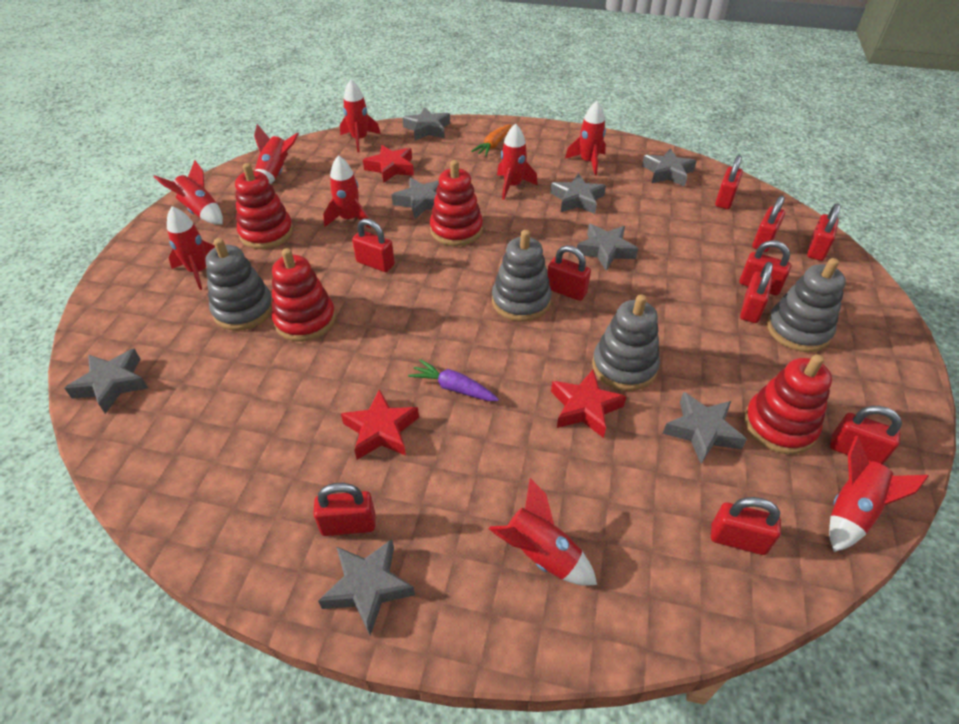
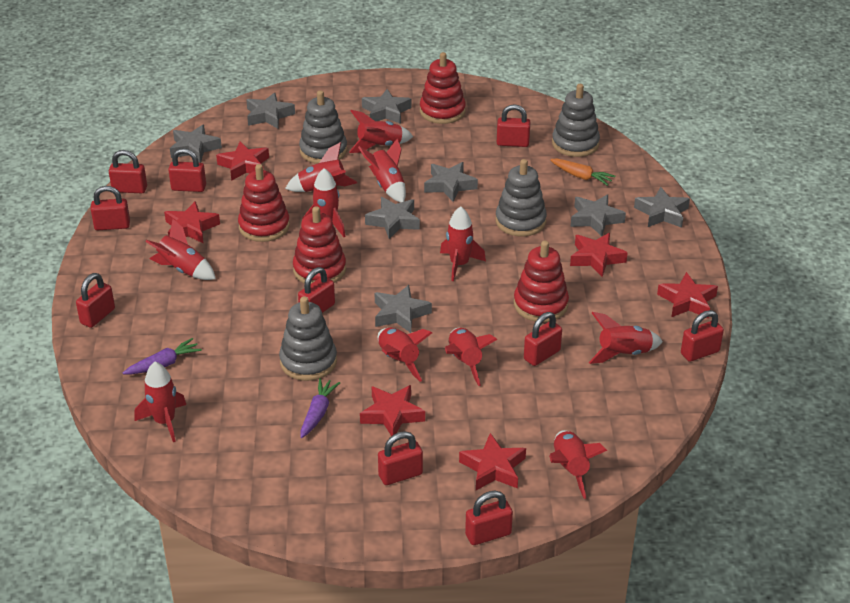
purple carrot: [408,359,499,401] = 1 -> [123,338,202,374] [301,378,340,438] = 2
red rocket: [154,161,223,225] [167,206,215,290] [254,124,299,184] [323,155,371,229] [340,80,381,152] [489,478,597,586] [497,123,538,200] [565,101,606,176] [829,436,929,552] = 9 -> [135,362,186,442] [145,219,216,280] [285,142,357,192] [302,168,346,237] [349,110,413,153] [358,139,406,202] [378,328,432,382] [440,206,486,281] [445,328,497,386] [549,430,608,499] [589,312,663,364] = 11
red star: [341,389,419,460] [363,145,414,183] [551,370,627,438] = 3 -> [164,201,220,243] [216,142,269,181] [360,385,425,436] [459,433,526,490] [570,233,628,277] [657,272,718,319] = 6

